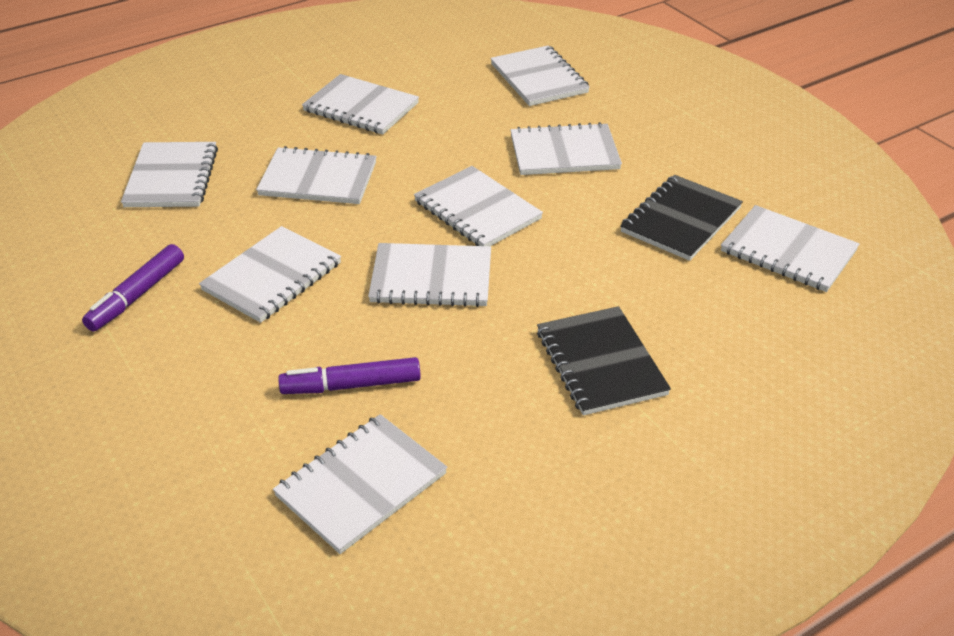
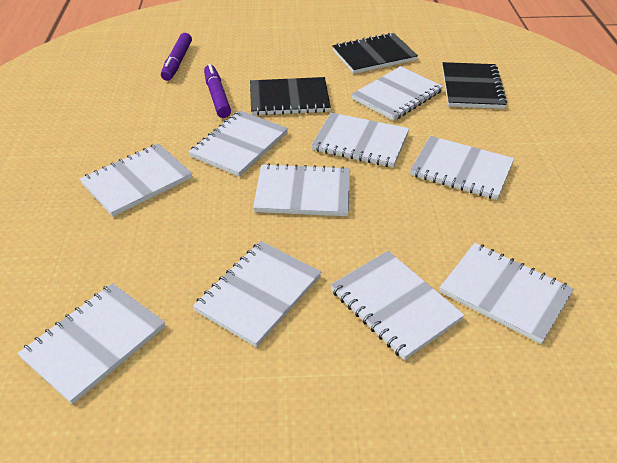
black notebook: [537,306,671,415] [620,175,743,261] = 2 -> [250,77,331,116] [332,32,418,74] [442,62,507,109] = 3

